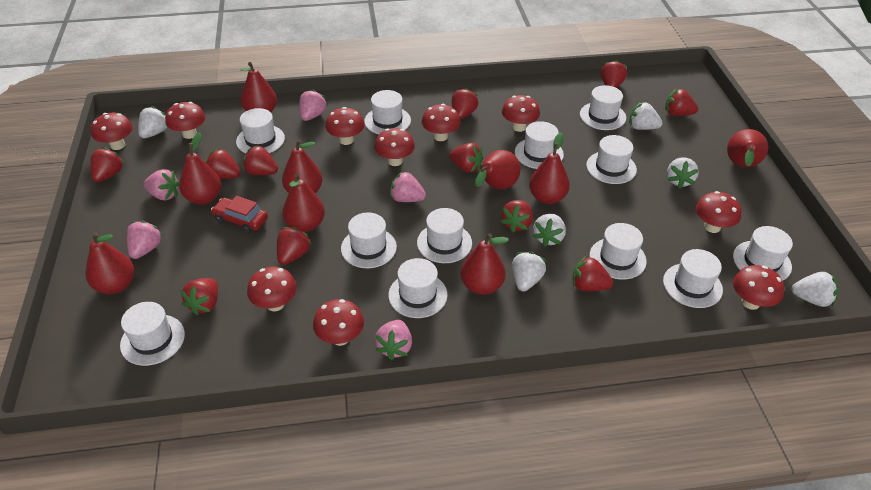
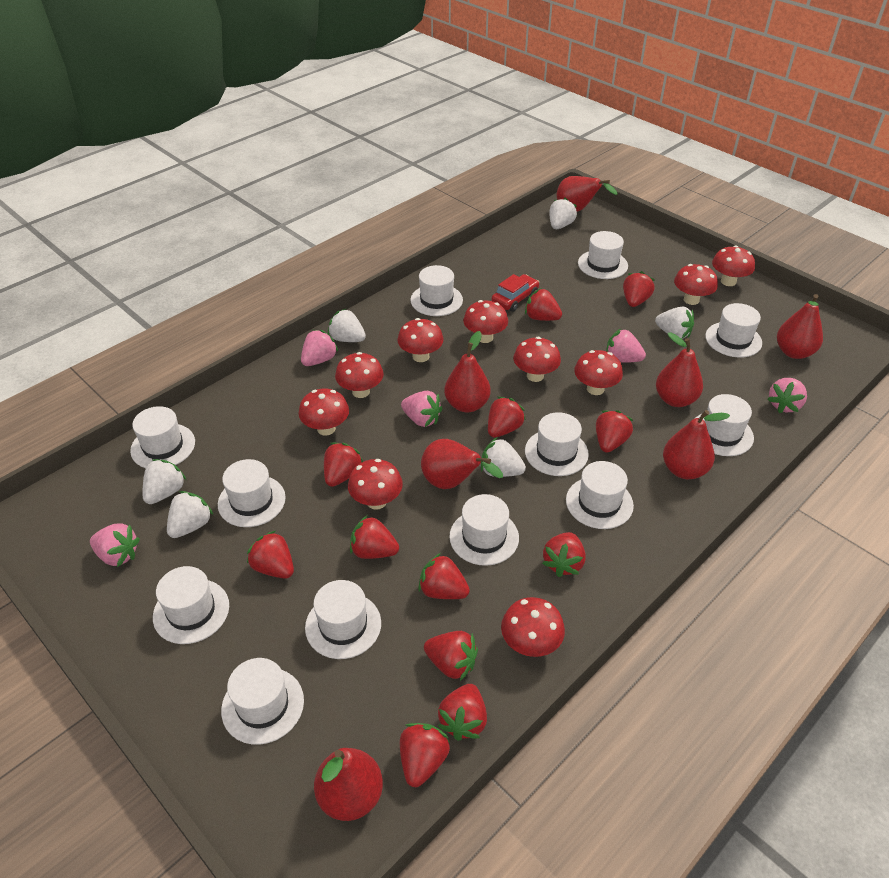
red pear: [86,232,134,294] [179,132,221,205] [241,62,277,112] [282,139,323,193] [283,173,325,232] [461,233,509,295] [475,150,521,189] [529,133,570,204] [727,129,768,167] = 9 -> [314,748,383,821] [421,439,503,489] [444,331,491,412] [557,176,617,212] [656,332,703,407] [663,410,730,479] [777,294,823,359] = 7
red strawberry: [90,147,125,182] [180,278,218,315] [205,149,240,179] [243,145,278,175] [277,227,311,265] [449,143,484,173] [452,88,478,119] [501,200,533,233] [572,255,613,291] [601,60,627,88] [665,88,698,116] = 11 -> [247,531,294,579] [324,443,363,487] [350,515,399,559] [400,723,450,787] [418,553,470,599] [424,631,478,681] [438,684,487,741] [488,397,526,437] [525,288,562,321] [542,532,586,577] [596,410,633,453] [623,271,655,307] = 12

